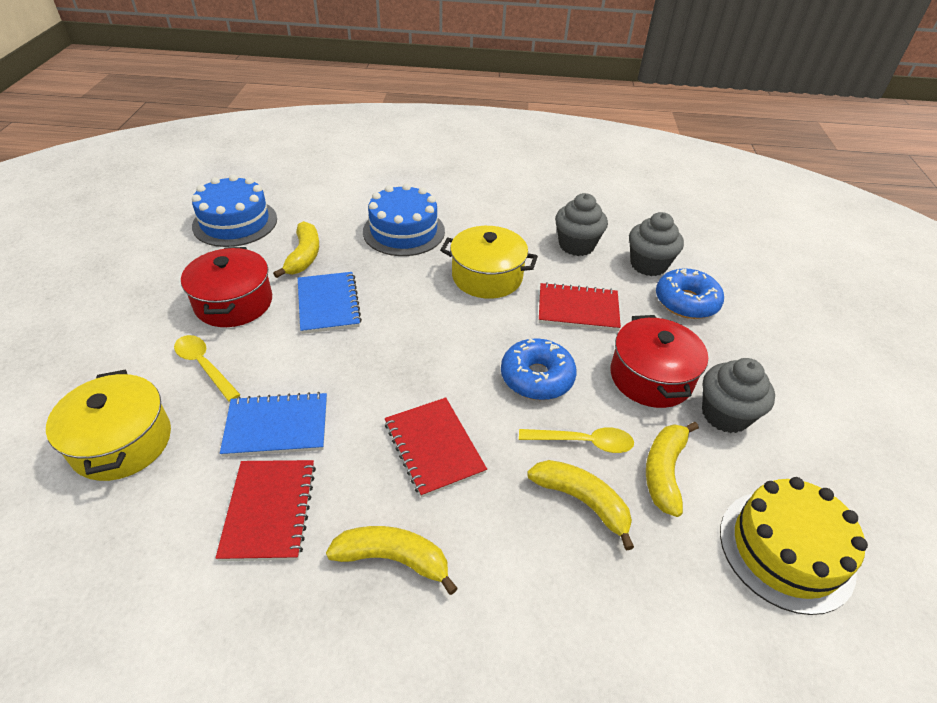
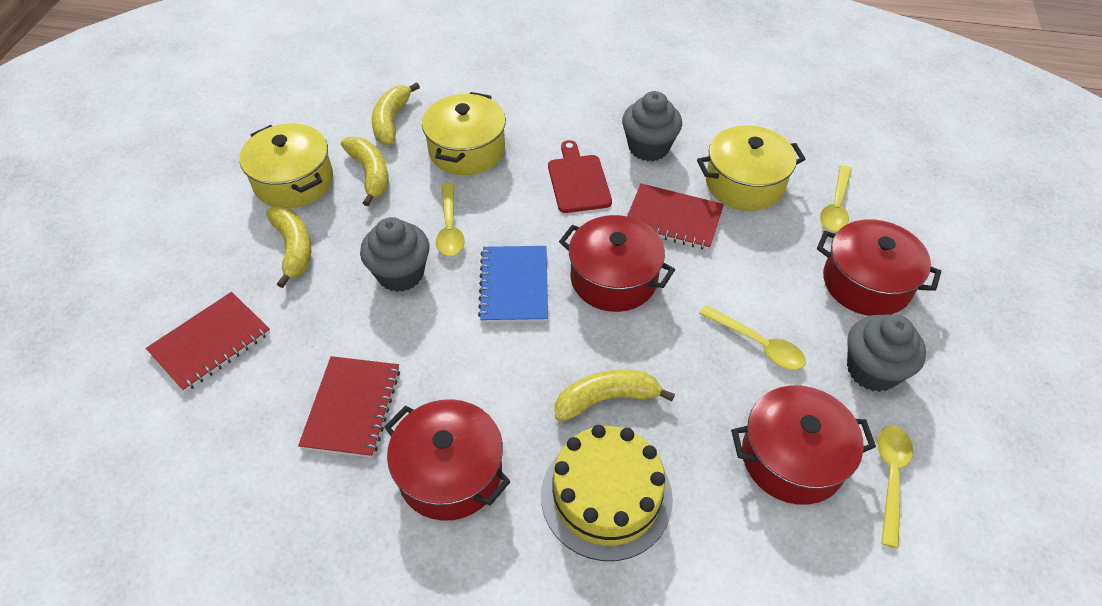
blue cake: [192,175,277,247] [363,183,445,256] = 2 -> none = 0
blue donut: [501,338,577,400] [656,268,724,319] = 2 -> none = 0
blue notebook: [220,392,327,457] [298,272,362,334] = 2 -> [478,246,548,323] = 1
red cutting board: none = 0 -> [548,140,612,213] = 1
red pot: [181,247,272,327] [610,315,708,408] = 2 -> [384,399,511,521] [559,215,675,312] [731,385,876,505] [817,219,941,316] = 4
yellow pot: [46,370,171,481] [440,226,538,299] = 2 -> [239,124,333,208] [422,92,506,175] [697,125,805,211] = 3
yellow spoon: [174,335,241,402] [519,427,634,453] = 2 -> [436,183,465,256] [699,305,806,370] [820,165,852,232] [877,425,913,548] = 4

